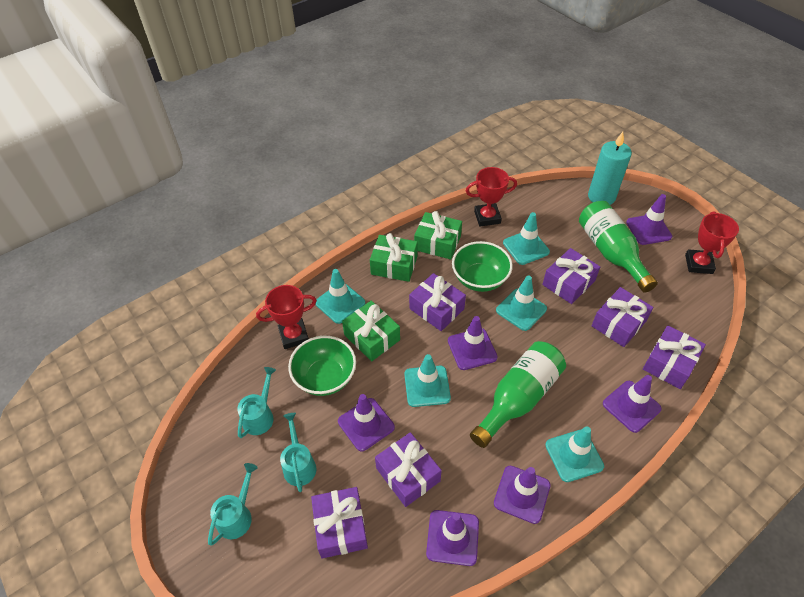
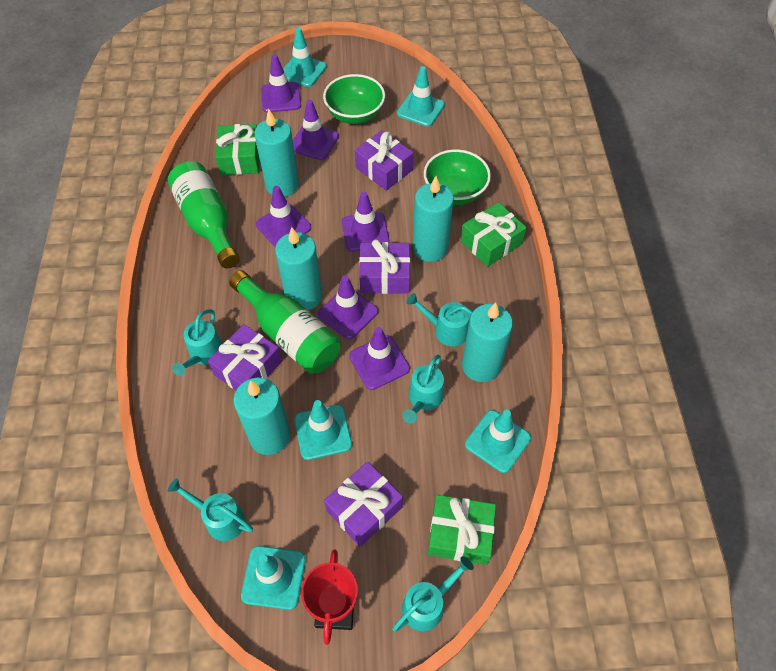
purple gift: [311,487,368,559] [375,432,442,507] [409,273,466,331] [543,248,600,304] [592,287,653,347] [643,325,706,389] = 6 -> [208,324,282,390] [324,461,403,547] [355,130,414,190] [359,239,410,294] = 4
red trophy: [256,285,317,349] [466,167,517,226] [685,211,739,274] = 3 -> [301,550,358,645] = 1
turquoise candle: [588,132,632,205] = 1 -> [233,378,291,455] [254,109,299,197] [275,227,322,310] [412,176,454,262] [462,302,513,382] = 5
turquoise watering can: [208,463,258,546] [237,367,276,438] [280,413,316,492] = 3 -> [167,478,253,541] [172,309,223,376] [392,556,474,632] [403,355,444,424] [406,293,472,346] = 5

